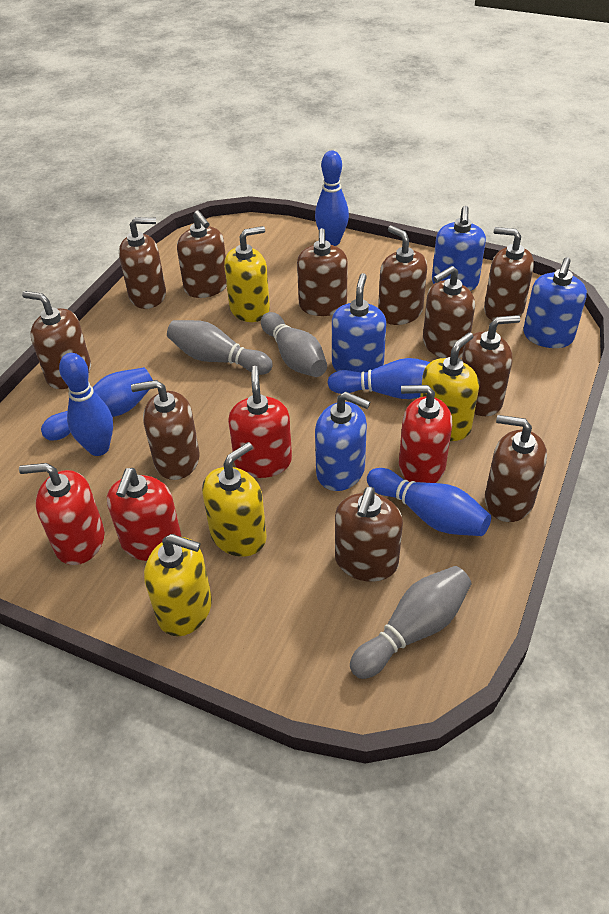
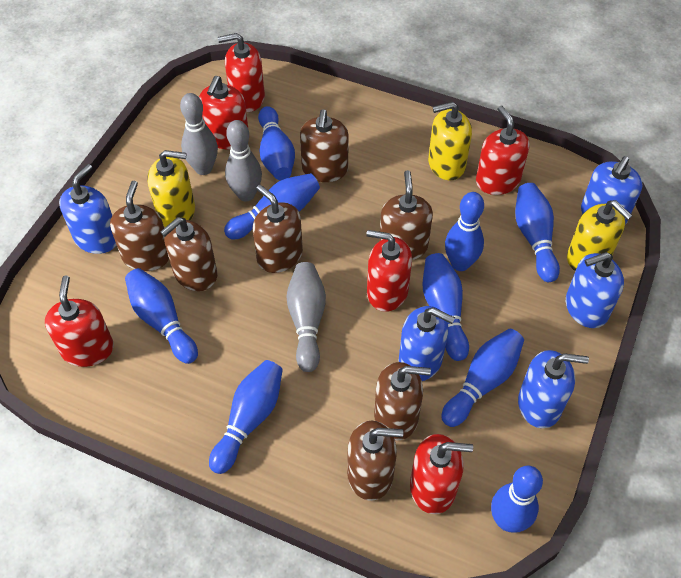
blue bowling pin: [41,367,153,440] [59,353,113,456] [315,151,349,246] [327,358,430,399] [367,468,491,536] = 5 -> [125,268,198,364] [209,360,283,474] [224,173,320,239] [258,106,295,180] [422,253,469,361] [441,329,524,427] [445,192,484,271] [491,466,543,533] [515,183,560,282] = 9
blue soap dispenser: [315,392,370,491] [332,273,386,372] [432,206,486,291] [523,257,587,348] = 4 -> [59,164,116,254] [399,306,455,381] [518,350,589,428] [566,252,624,328] [581,156,642,225] = 5
brown soap dispenser: [22,291,91,389] [119,217,166,309] [131,380,200,480] [177,211,227,298] [297,228,348,316] [335,487,403,582] [378,225,427,325] [423,266,475,358] [462,315,520,416] [484,227,534,321] [485,415,547,522] = 11 -> [110,181,169,271] [160,217,217,291] [253,185,303,273] [300,109,349,182] [347,421,404,501] [374,362,431,441] [379,170,433,260] = 7
red soap dispenser: [19,463,105,565] [107,468,182,561] [228,366,292,478] [399,385,452,483] = 4 -> [45,275,114,367] [199,76,248,150] [218,33,265,112] [366,230,412,312] [410,434,473,514] [476,106,530,195] = 6
yellow soap dispenser: [144,534,212,636] [202,442,267,557] [224,226,270,322] [420,332,479,441] = 4 -> [147,150,195,227] [428,102,472,180] [567,200,633,271] = 3

